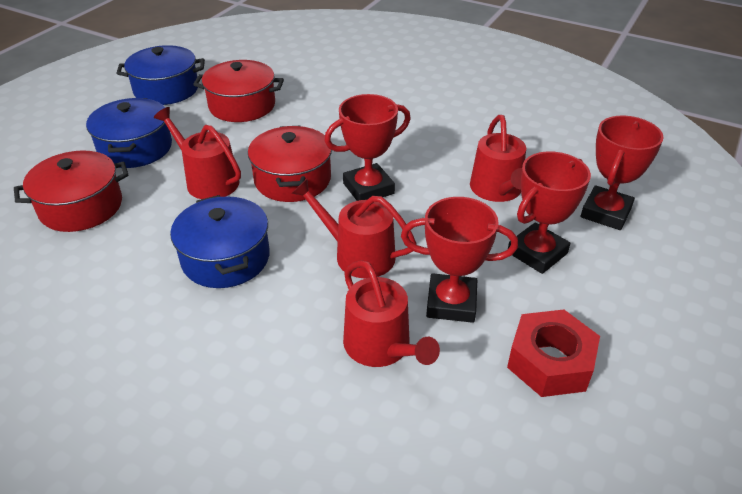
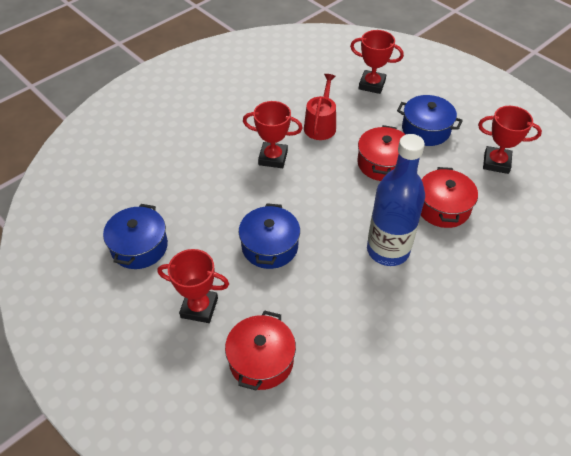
blue bottle: none = 0 -> [367,134,425,266] = 1
red nut: [507,310,600,397] = 1 -> none = 0
red watering can: [154,107,241,199] [292,179,417,279] [343,260,440,367] [470,115,526,202] = 4 -> [304,74,336,140] = 1

